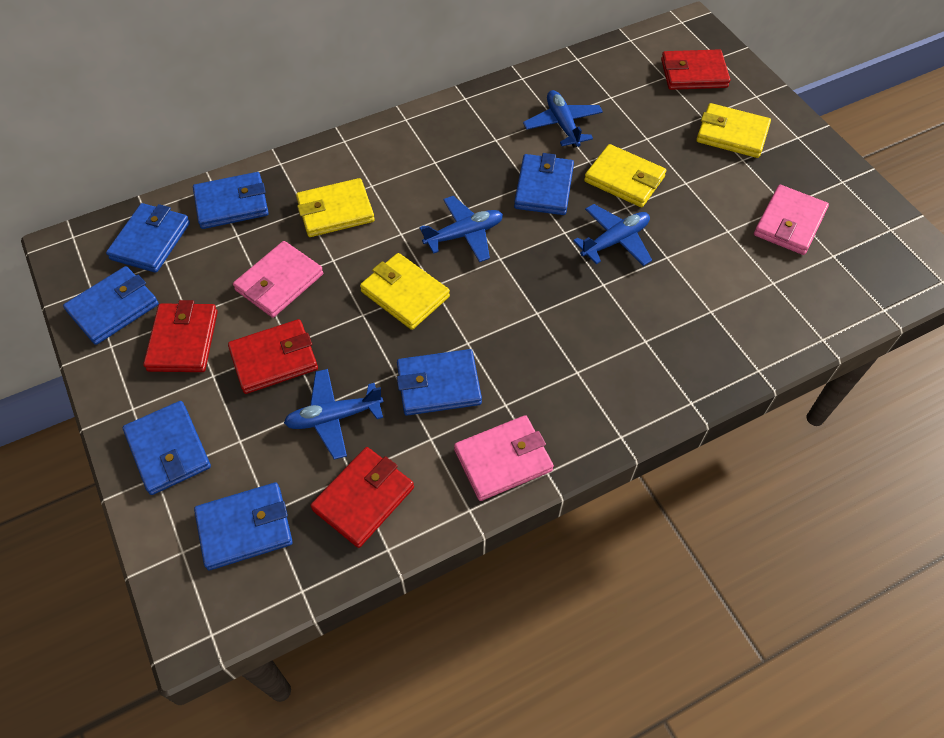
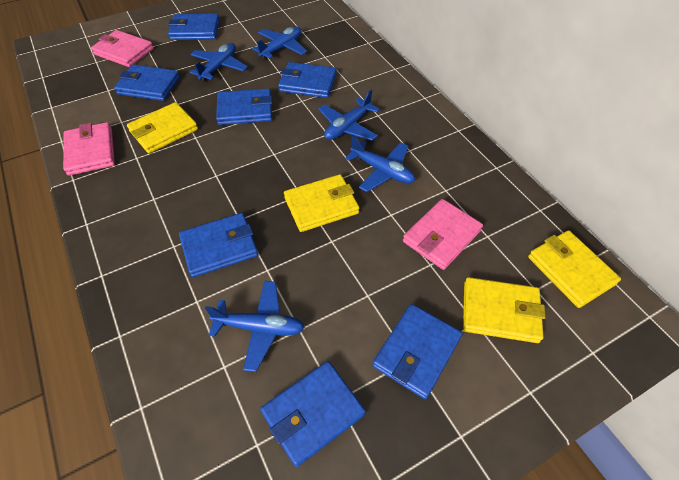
blue plane: [284,369,383,460] [419,196,503,262] [523,90,603,148] [573,204,652,266] = 4 -> [190,43,248,82] [205,281,305,372] [252,26,307,60] [318,90,380,141] [345,135,415,192] = 5
red wallet: [143,300,218,372] [228,319,318,394] [311,447,414,548] [661,49,730,90] = 4 -> none = 0

